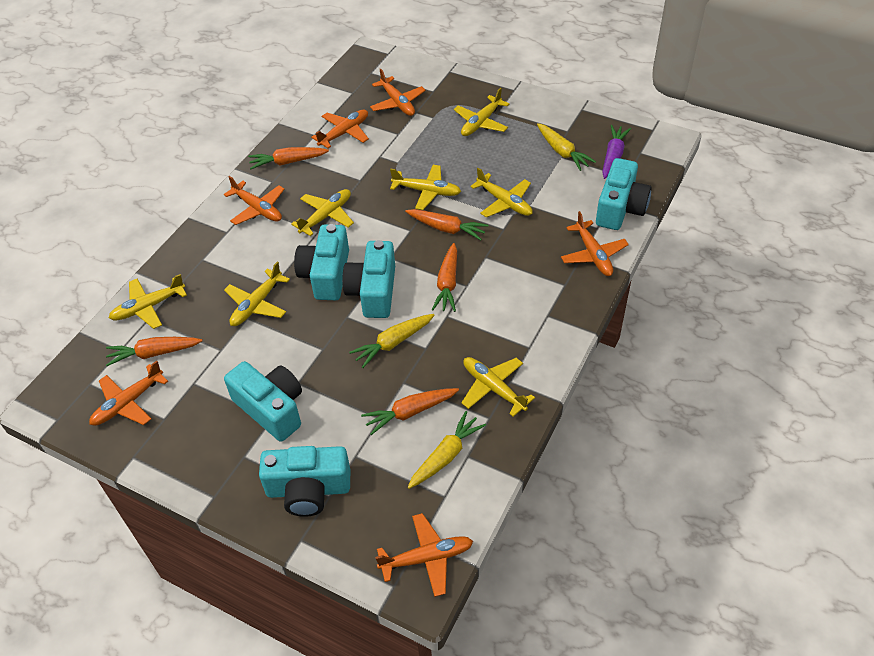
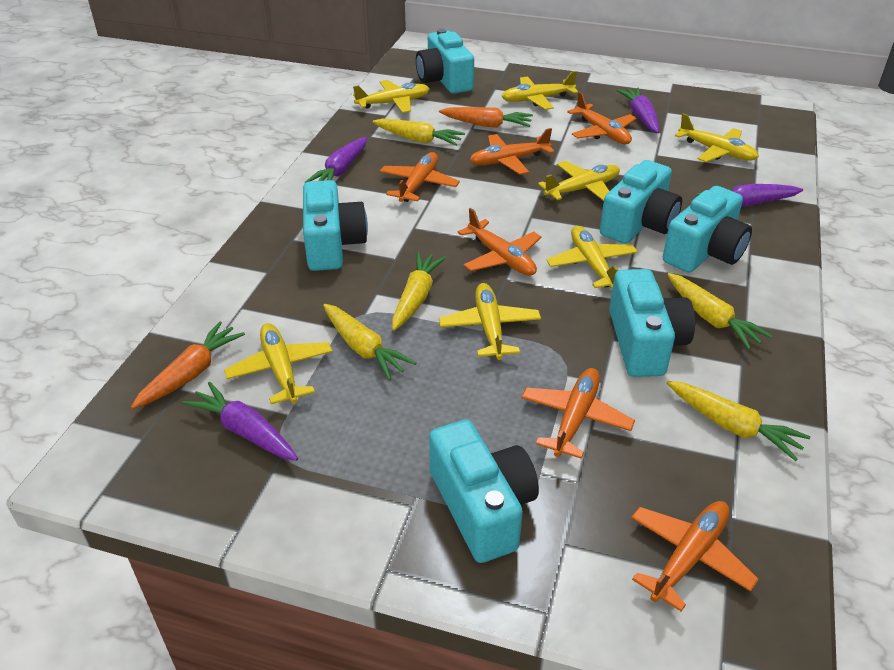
orange carrot: [106,337,202,366] [248,147,329,169] [361,388,459,435] [405,209,488,240] [432,243,457,312] = 5 -> [131,322,245,409] [439,107,533,128] = 2
purple carrot: [602,125,631,179] = 1 -> [182,382,298,461] [305,137,367,183] [617,88,659,133] [697,184,803,207] = 4
turquoise camera: [224,361,302,442] [259,446,350,517] [294,224,349,300] [342,240,395,318] [596,158,652,230] = 5 -> [303,180,368,271] [416,28,474,94] [429,420,539,563] [600,160,682,244] [609,269,695,377] [663,186,752,273] = 6
yellow carrot: [349,314,435,368] [408,411,486,489] [537,123,596,171] = 3 -> [323,304,416,380] [372,119,465,146] [392,252,447,331] [667,273,772,350] [667,381,811,461] = 5

